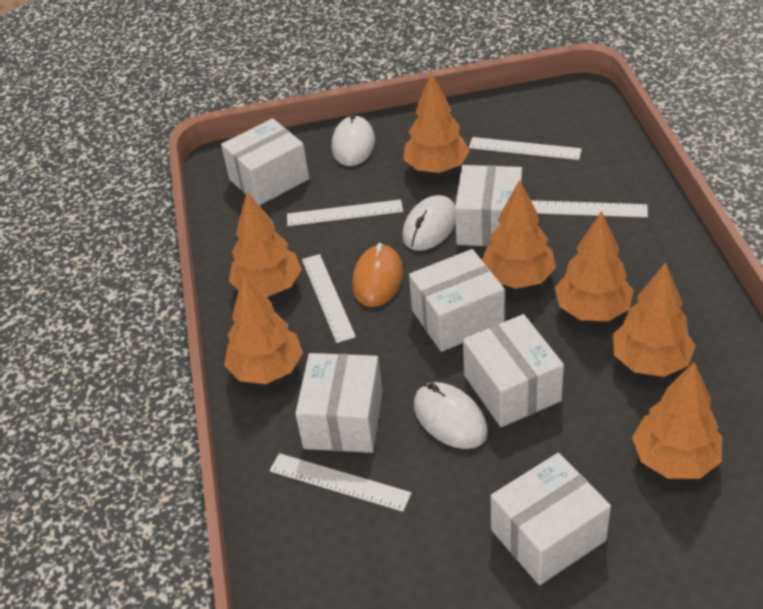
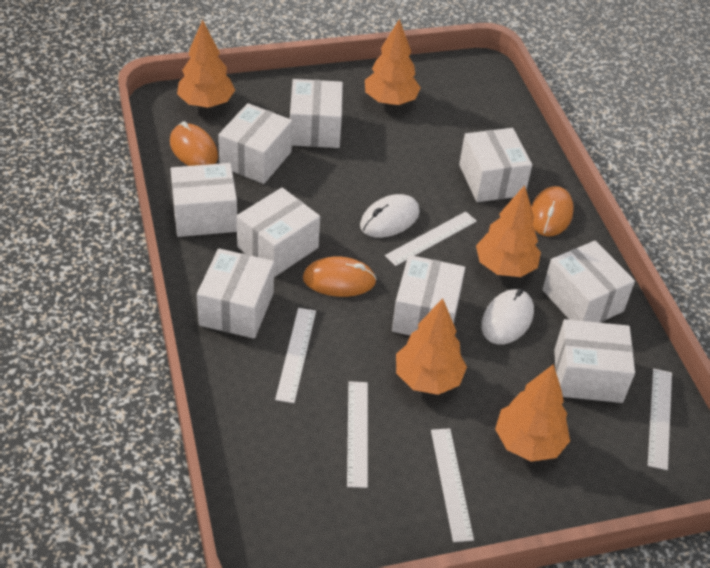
orange mouse: [352,243,403,307] = 1 -> [170,121,218,166] [303,256,377,297] [531,186,574,237] = 3
orange tree: [224,275,303,384] [229,192,302,297] [403,72,470,173] [482,180,556,289] [555,211,634,321] [612,262,695,377] [632,362,722,479] = 7 -> [177,20,235,108] [365,19,421,105] [396,298,467,395] [476,185,541,277] [495,364,570,462] = 5
white box: [221,118,309,206] [295,353,383,453] [409,249,505,352] [455,165,522,247] [463,314,564,427] [490,453,611,585] = 6 -> [171,163,237,237] [197,248,274,339] [218,103,292,184] [237,188,320,277] [290,79,343,148] [392,255,465,335] [459,128,532,202] [542,241,635,323] [554,319,635,403] = 9
white mouse: [332,113,375,166] [402,195,456,251] [414,382,488,449] = 3 -> [360,194,420,238] [481,289,534,344] = 2

